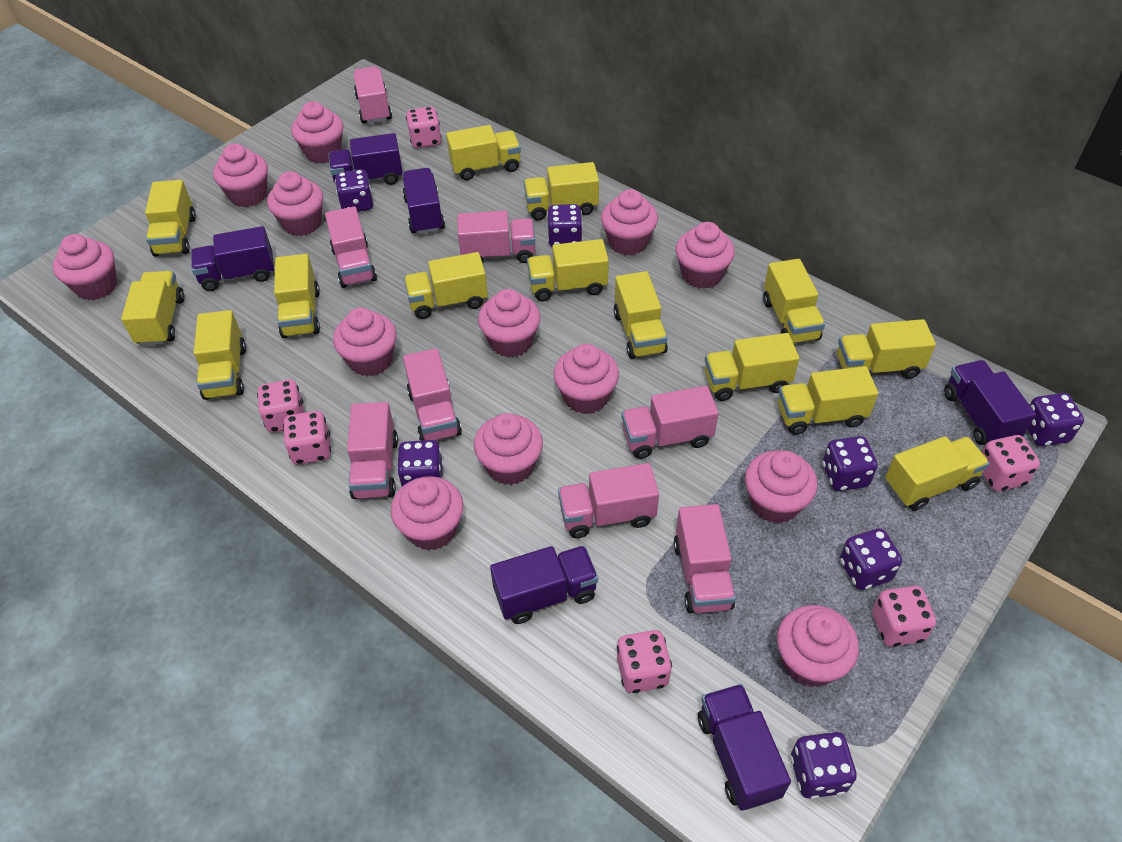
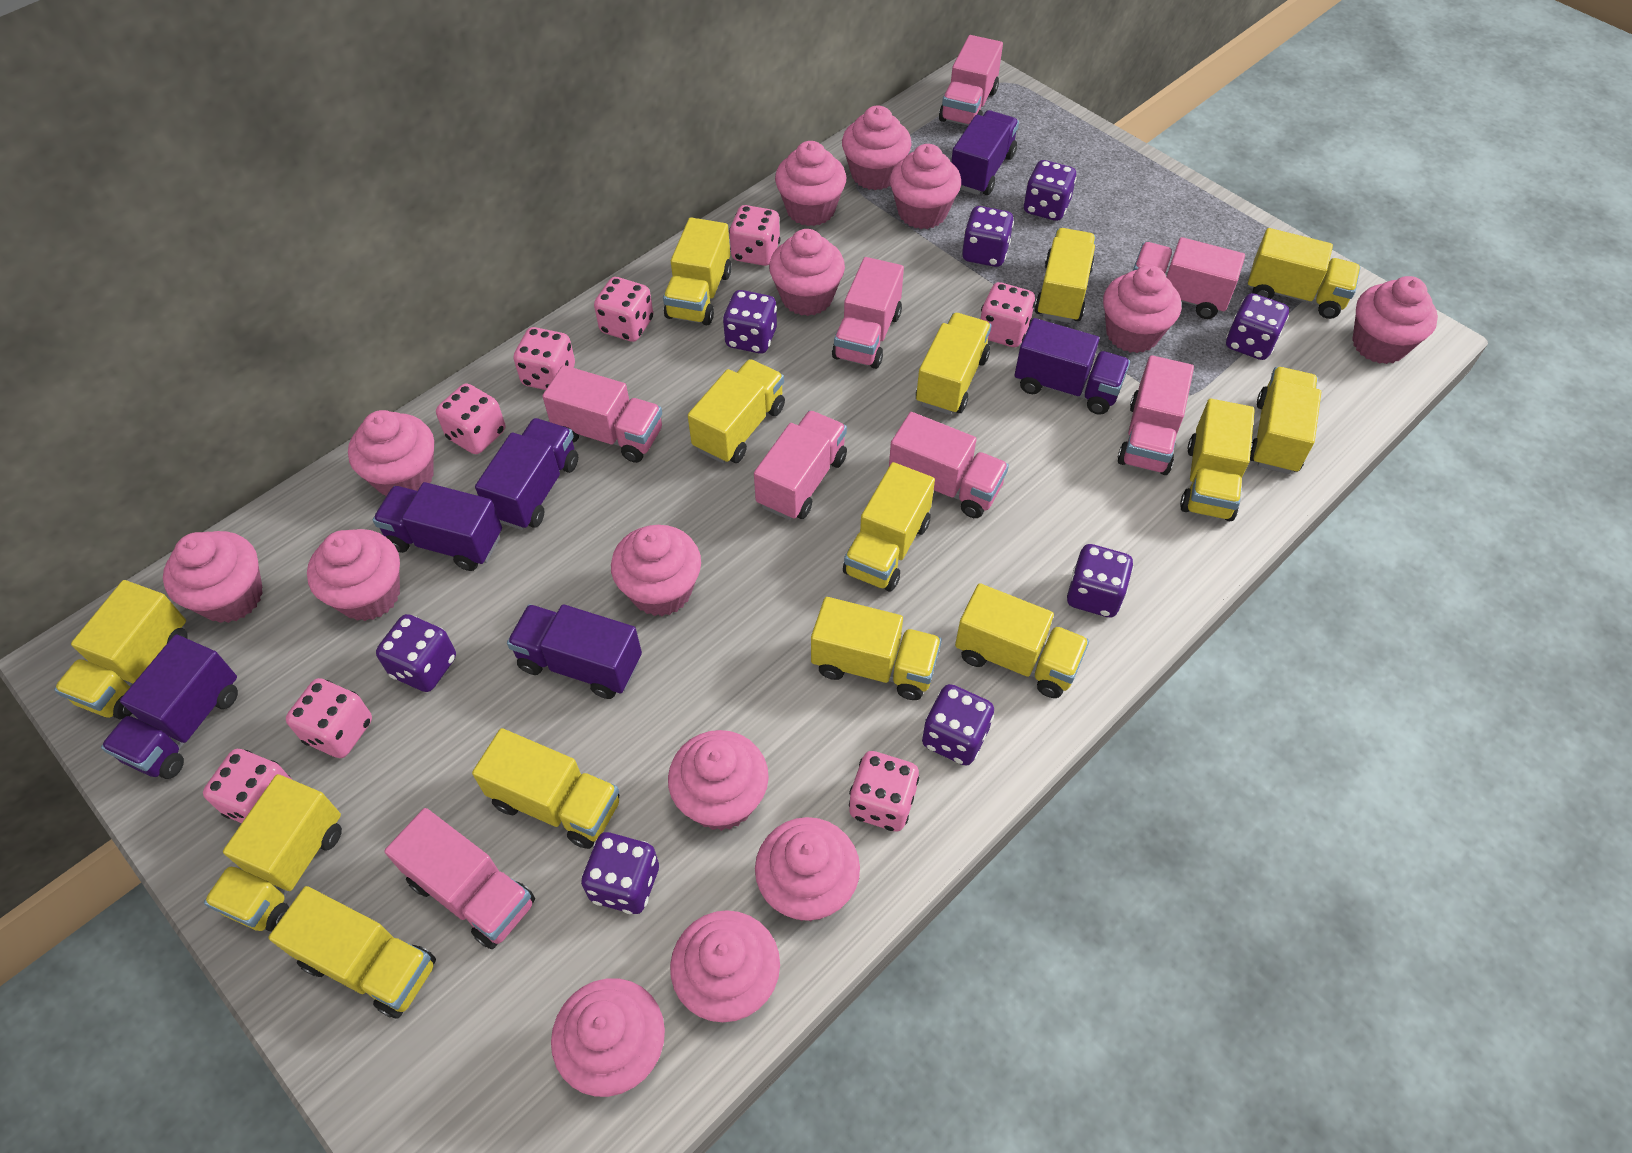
pink cupcake: [53,234,117,300] [213,143,268,207] [267,171,323,236] [291,101,343,163] [333,308,396,376] [391,476,463,551] [474,413,543,485] [478,289,540,357] [554,344,619,414] [601,189,658,255] [676,222,735,289] [745,450,817,524] [777,605,859,687] = 13 -> [163,531,263,623] [307,529,400,621] [348,410,434,496] [551,978,665,1097] [611,525,701,616] [668,730,769,831] [670,910,780,1022] [755,817,860,922] [769,229,845,316] [775,141,846,226] [842,106,912,190] [890,144,961,229] [1103,265,1181,353] [1352,276,1438,364] = 14
pink dice: [257,379,304,432] [283,411,331,465] [406,107,442,148] [617,630,672,693] [872,586,936,647] [982,435,1040,491] = 6 -> [203,749,291,823] [286,678,372,758] [436,383,505,454] [514,327,575,390] [594,277,653,342] [729,205,781,266] [849,751,920,832] [980,282,1035,347] = 8
purple dice: [335,169,373,212] [397,440,443,486] [547,204,583,247] [790,732,857,799] [822,436,878,491] [840,528,902,590] [1027,393,1084,446] = 7 -> [376,614,456,692] [581,832,659,914] [723,290,777,354] [922,684,994,766] [962,206,1014,267] [1023,160,1077,221] [1067,544,1134,617] [1226,293,1289,360] = 8

